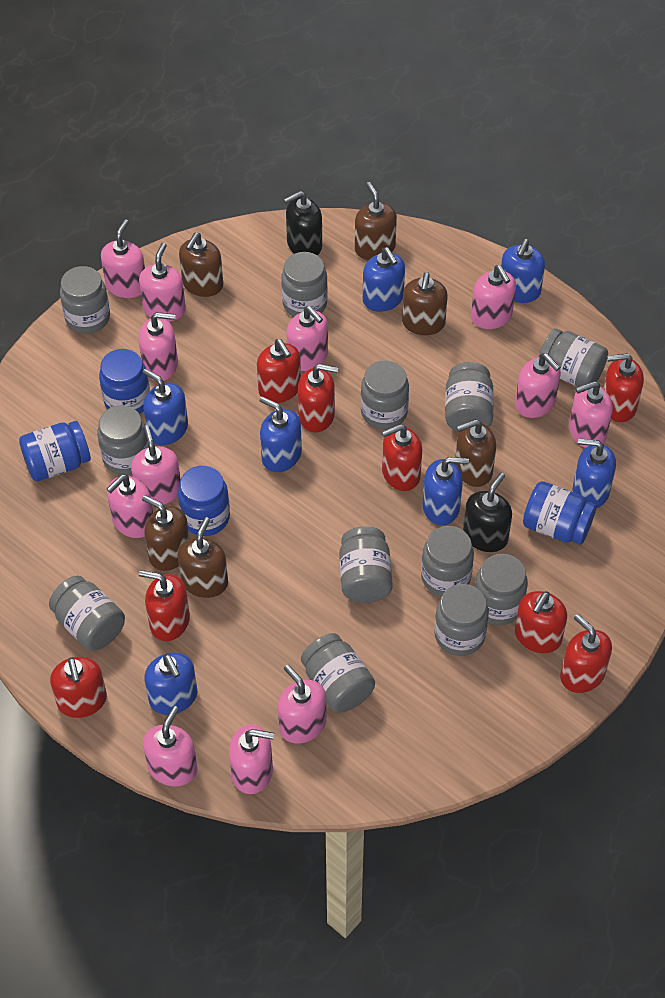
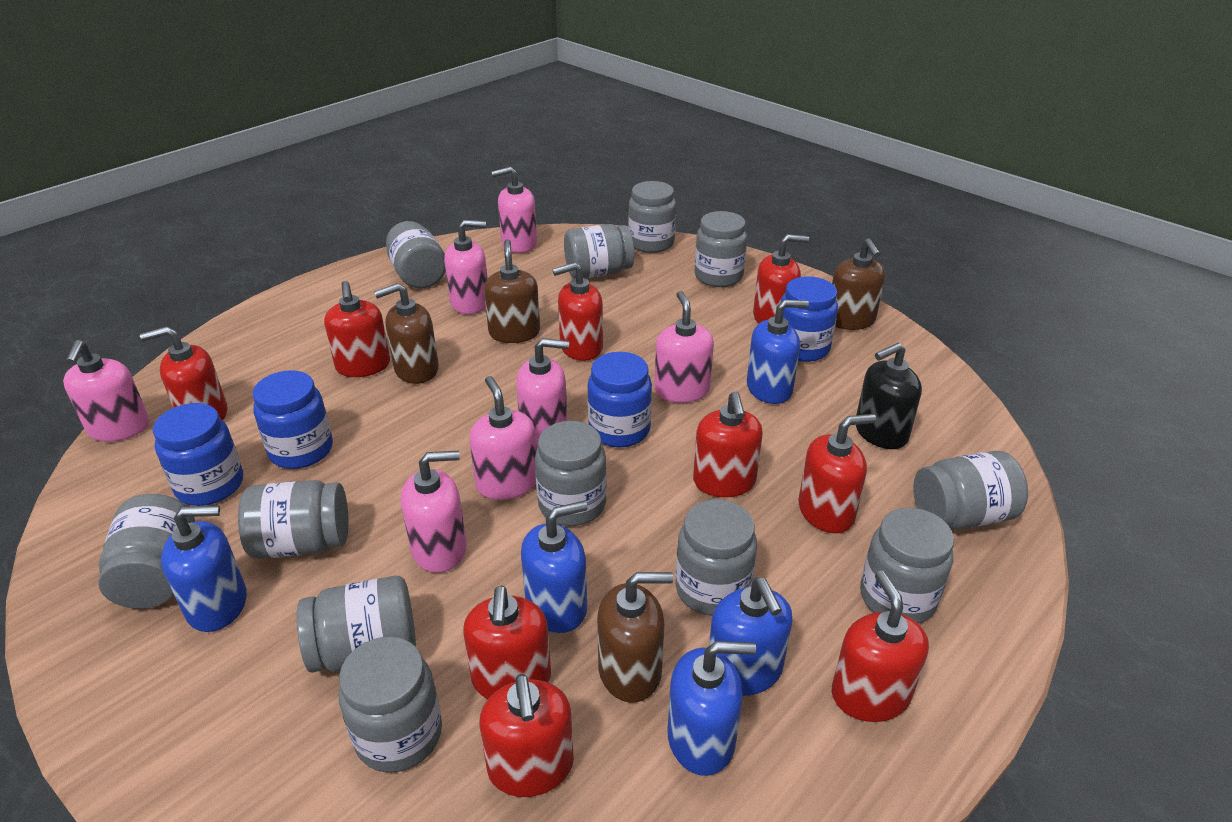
black soap dispenser: [284,191,322,255] [463,473,512,552] = 2 -> [856,343,922,449] = 1
blue soap dispenser: [143,369,188,445] [144,653,197,715] [259,397,302,472] [363,247,405,312] [423,457,469,525] [501,239,545,303] [573,438,616,508] = 7 -> [161,505,247,632] [521,501,587,633] [668,641,756,776] [709,577,793,696] [747,300,809,404] = 5
brown soap dispenser: [142,495,190,571] [178,517,228,598] [179,233,223,297] [355,182,397,260] [402,272,448,335] [455,419,496,487] = 6 -> [374,283,439,384] [484,239,540,343] [597,572,673,702] [832,238,885,330] = 4
pink soap dispenser: [101,219,145,298] [107,474,153,538] [131,426,181,506] [139,242,186,322] [139,312,178,381] [143,706,197,786] [229,725,274,794] [278,665,327,744] [286,306,328,371] [471,265,516,329] [515,353,561,418] [569,381,613,448] = 12 -> [63,340,149,442] [401,451,467,573] [444,220,488,314] [469,376,537,500] [491,167,537,253] [516,338,569,446] [654,291,714,403] = 7
red soap dispenser: [50,657,107,718] [139,570,190,641] [257,339,301,403] [298,364,338,432] [382,424,422,491] [515,591,567,653] [560,614,612,693] [603,353,644,422] = 8 -> [140,326,227,420] [324,281,390,377] [463,585,551,699] [479,674,574,797] [552,262,603,361] [693,391,763,497] [753,234,809,323] [799,414,876,533] [832,571,929,722] = 9

